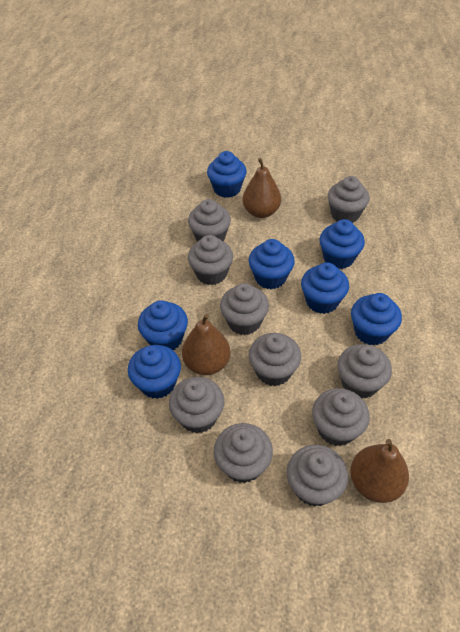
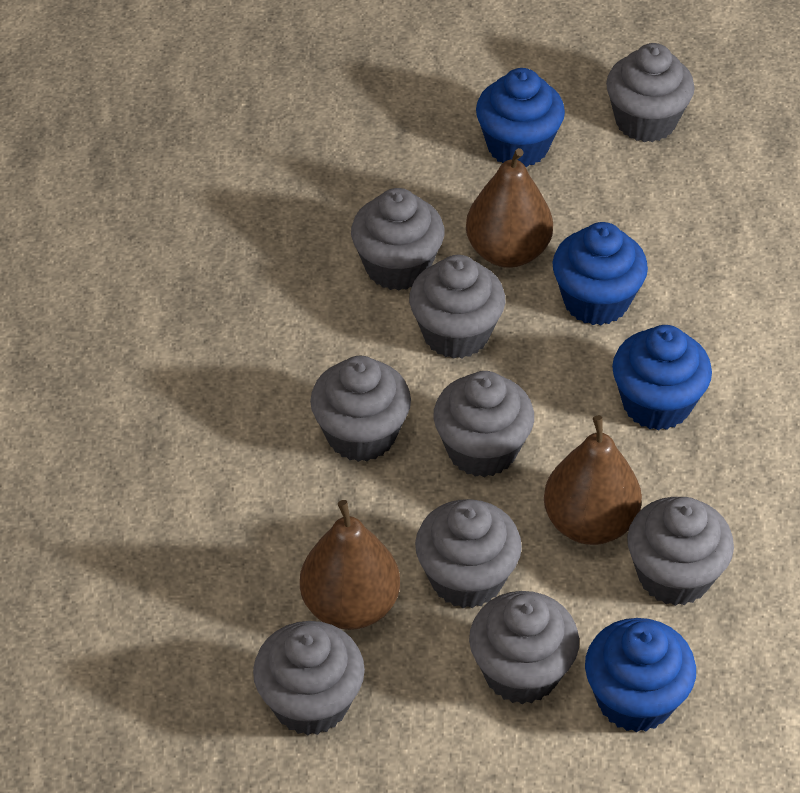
blue cupcake: [128,345,181,399] [138,300,188,350] [207,151,247,198] [248,239,295,289] [301,262,349,314] [319,219,365,269] [351,293,402,346] = 7 -> [476,68,565,167] [552,222,648,325] [585,618,696,732] [612,325,712,430] = 4
grey cupcake: [169,377,224,433] [188,199,231,242] [188,235,233,285] [214,423,273,483] [220,283,269,335] [249,333,301,386] [287,445,348,507] [312,388,370,446] [328,176,370,223] [337,344,392,398] = 10 -> [253,621,365,736] [310,356,411,462] [351,188,444,291] [409,255,505,359] [415,499,522,608] [433,371,534,477] [469,591,579,704] [606,43,695,142] [627,497,734,606] = 9

